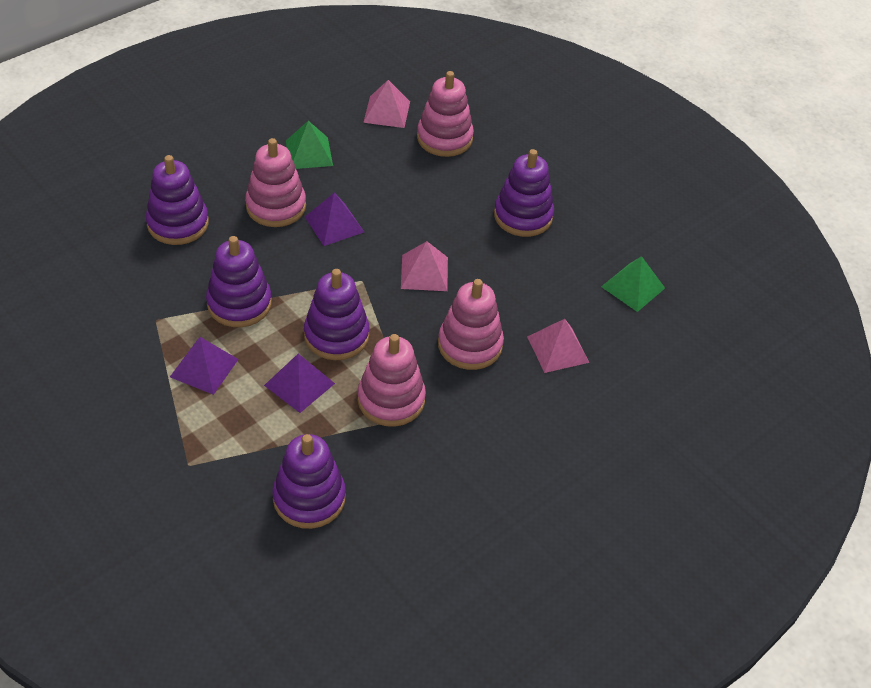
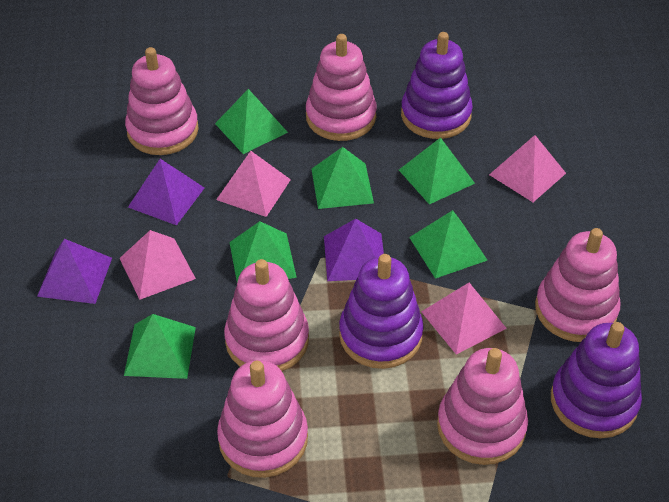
green pyramid: [286,121,333,169] [601,256,665,312] = 2 -> [124,314,196,379] [215,89,288,154] [229,221,297,282] [311,147,374,209] [399,137,475,204] [409,210,487,279] = 6
pink pyramid: [363,80,410,128] [401,241,448,291] [527,319,590,373] = 3 -> [120,230,196,300] [216,151,291,217] [421,283,507,355] [489,135,566,202] = 4
pink stacking toy: [245,138,306,227] [358,334,426,427] [417,71,474,157] [438,279,504,370] = 4 -> [125,47,199,155] [217,360,308,478] [224,259,309,371] [306,34,377,141] [437,348,528,465] [535,228,621,342] = 6
purple stacking toy: [146,155,209,245] [206,236,272,327] [272,434,346,529] [304,269,369,360] [494,149,554,237] = 5 -> [339,254,424,369] [401,32,473,139] [551,322,642,438] = 3

